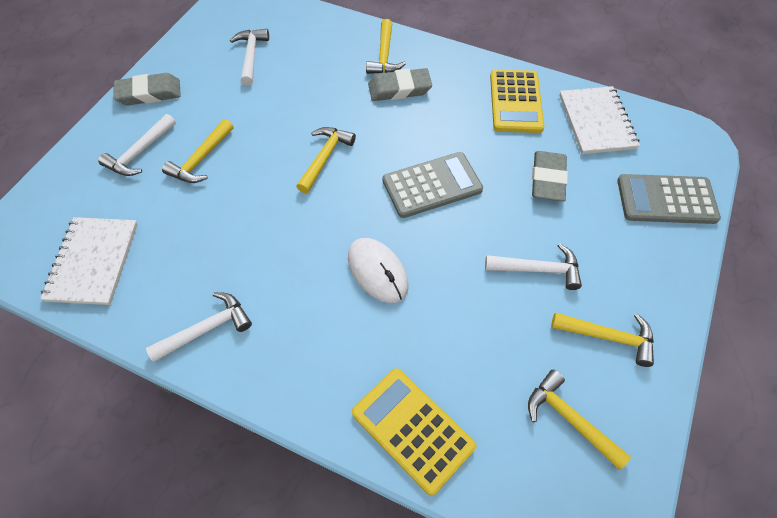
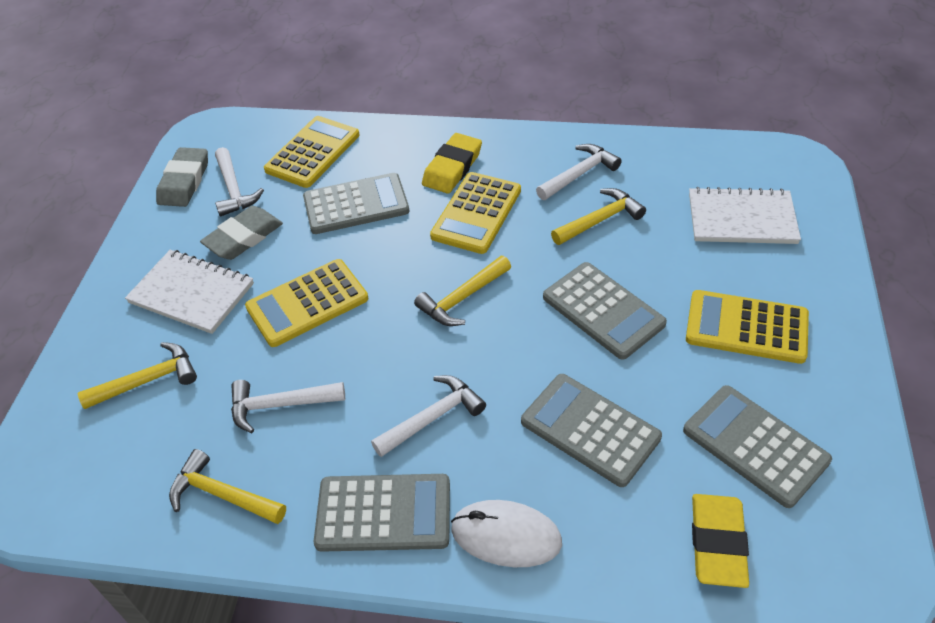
grey calculator: [383,152,483,218] [617,174,721,224] = 2 -> [303,173,409,234] [314,474,450,552] [521,374,662,487] [543,262,667,360] [683,385,832,508] = 5
grey eraser: [113,73,181,105] [368,68,432,101] [532,151,568,202] = 3 -> [156,147,208,207] [200,206,283,260] = 2
yellow calculator: [352,368,476,496] [490,69,544,133] = 2 -> [245,259,368,347] [264,116,359,188] [430,172,521,254] [686,290,809,364] = 4
yellow eraser: none = 0 -> [422,133,482,194] [692,494,749,588] = 2
yellow hammer: [162,119,233,183] [296,127,356,194] [366,19,406,74] [528,370,631,470] [551,313,654,367] = 5 -> [78,342,197,409] [169,449,286,524] [414,256,511,326] [551,188,646,245] = 4

